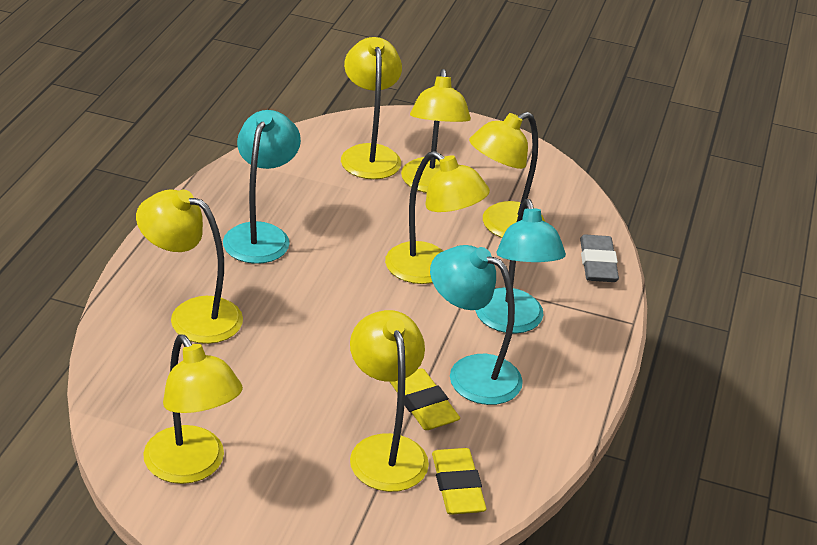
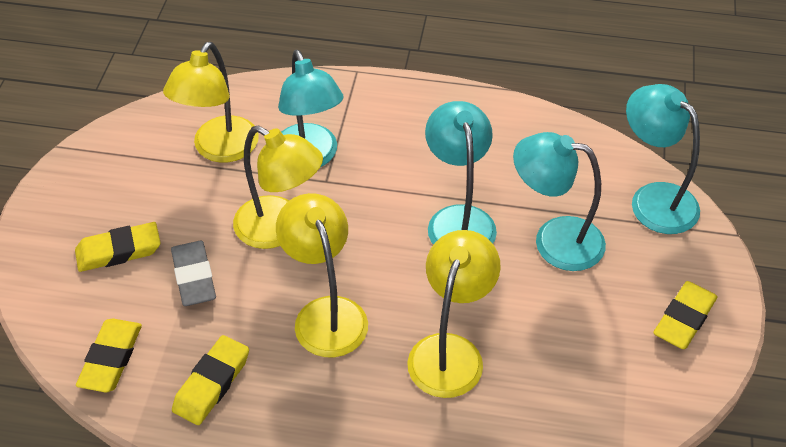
turquoise lamp: [223,110,301,264] [430,245,523,405] [475,199,566,334] = 3 -> [278,50,343,167] [425,101,497,245] [513,132,606,271] [626,84,700,234] = 4
yellow eraser: [390,368,460,430] [432,448,487,515] = 2 -> [75,222,161,272] [76,319,142,393] [172,335,249,425] [653,281,718,349] = 4
yellow lamp: [136,189,243,344] [143,335,243,484] [341,37,402,179] [350,310,429,492] [385,151,490,284] [401,69,471,193] [469,112,545,238] = 7 -> [163,42,259,163] [233,126,323,249] [276,193,368,357] [407,230,501,398] = 4

